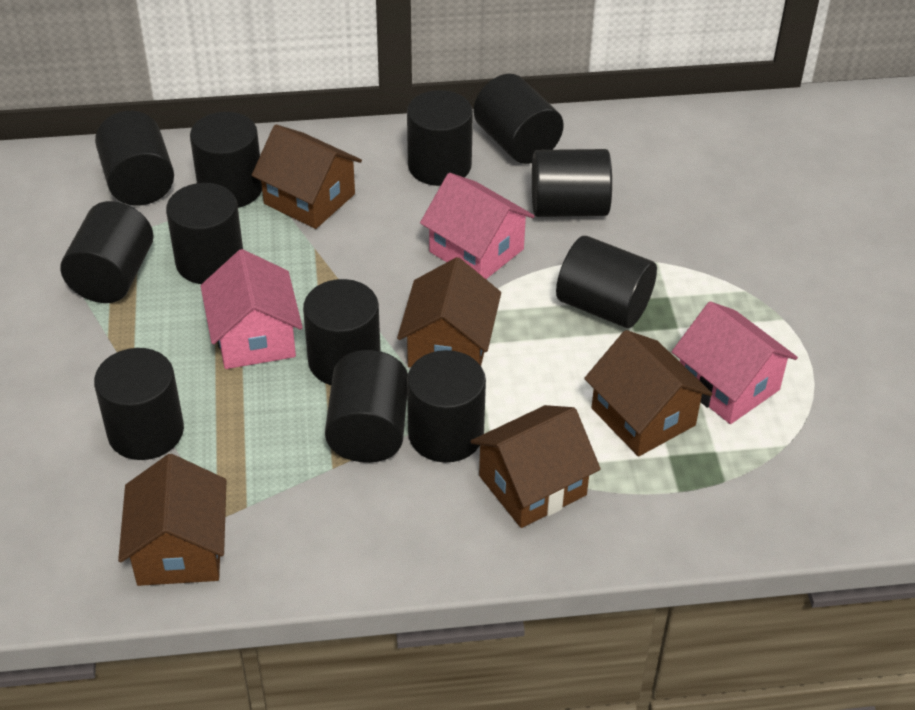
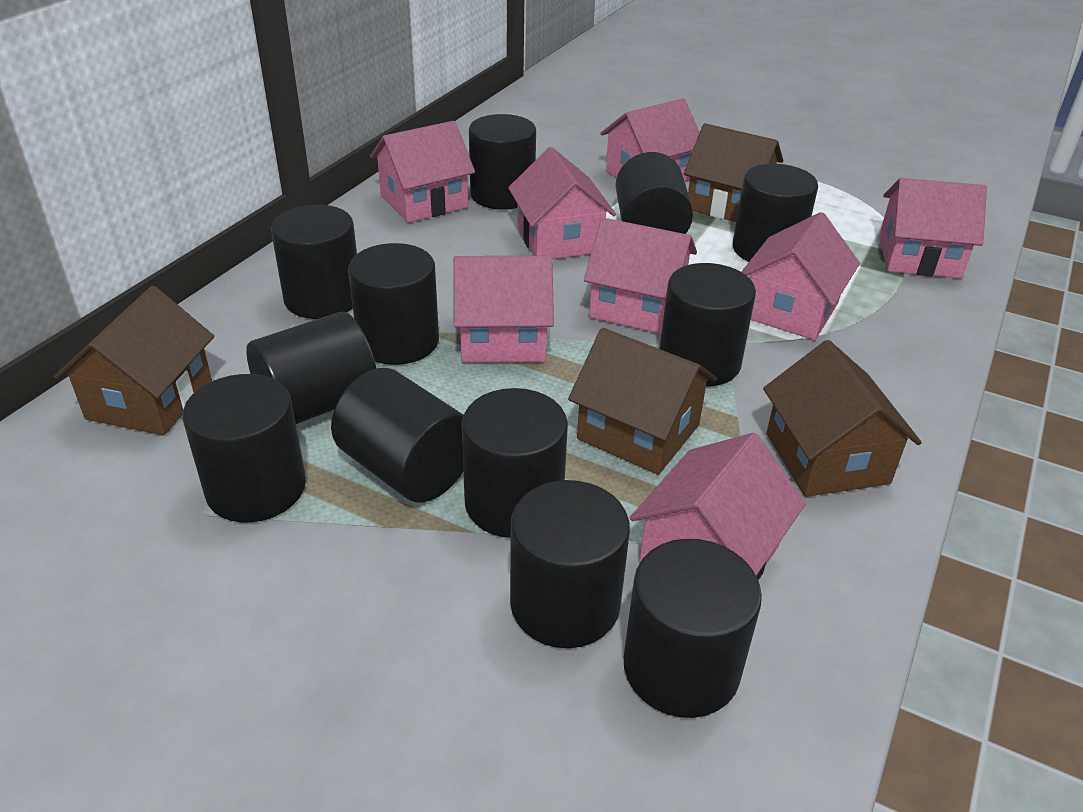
brown house: [118,454,227,586] [252,125,362,229] [397,257,501,368] [471,405,601,528] [584,330,713,457] = 5 -> [54,286,214,435] [568,328,717,475] [684,123,783,222] [763,340,922,497] = 4
pink house: [201,249,303,369] [420,173,535,279] [672,301,798,424] = 3 -> [370,121,475,223] [453,256,554,362] [508,147,616,259] [584,218,697,334] [600,98,700,182] [630,433,806,580] [741,212,860,340] [879,178,987,278] = 8

